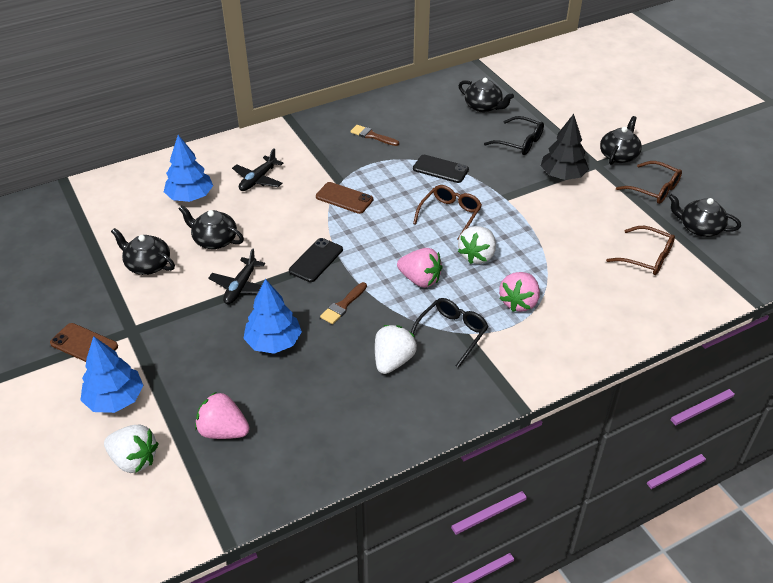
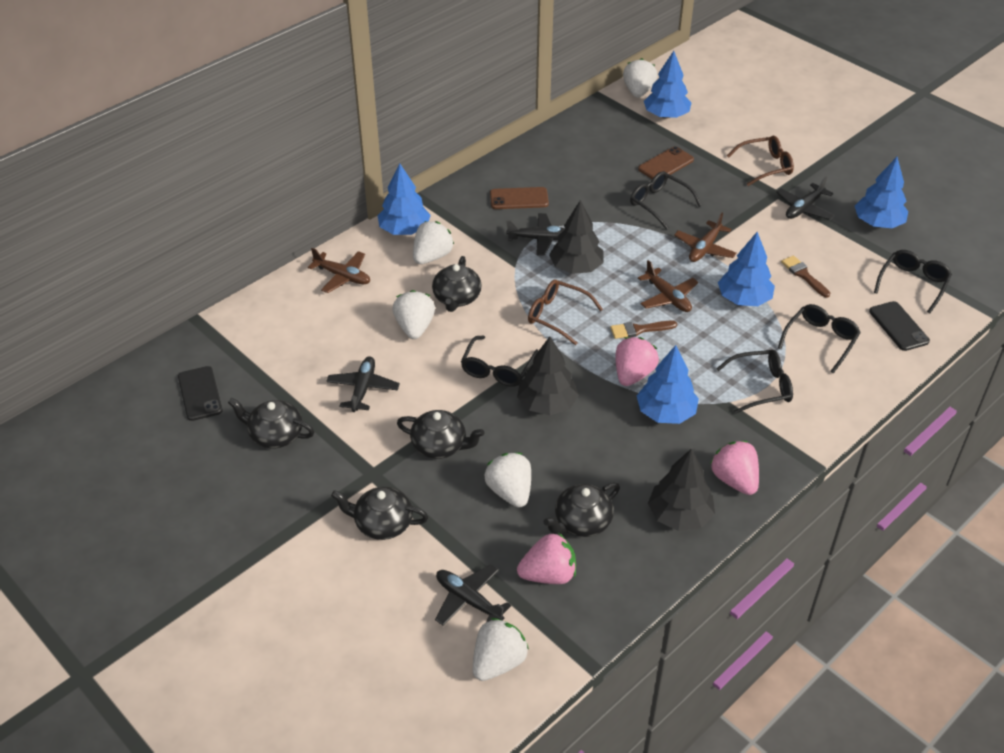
black glasses: [411,298,489,368] [484,116,544,155] = 2 -> [461,336,538,387] [630,171,702,230] [716,350,793,414] [778,304,861,373] [874,250,952,313] = 5
black plane: [208,248,265,304] [232,148,283,191] = 2 -> [326,357,400,412] [435,564,511,626] [506,213,565,256] [776,176,834,220] = 4
black tree: [541,114,589,180] = 1 -> [517,336,579,415] [549,200,604,274] [648,449,715,531] = 3
blue tree: [80,336,144,413] [164,135,213,202] [243,279,302,354] = 3 -> [377,163,431,235] [637,345,699,424] [644,51,691,119] [718,232,775,306] [855,157,908,228] = 5
brown glasses: [413,185,482,239] [606,226,675,275] [616,161,682,204] = 3 -> [528,279,603,345] [727,136,794,186] = 2
brown plane: none = 0 -> [308,248,370,293] [638,260,698,312] [674,213,737,262] = 3
white strawberry: [104,424,159,473] [375,325,417,374] [458,226,496,264] = 3 -> [393,290,435,339] [413,221,454,264] [473,618,529,681] [485,453,531,508] [623,58,657,98] = 5

